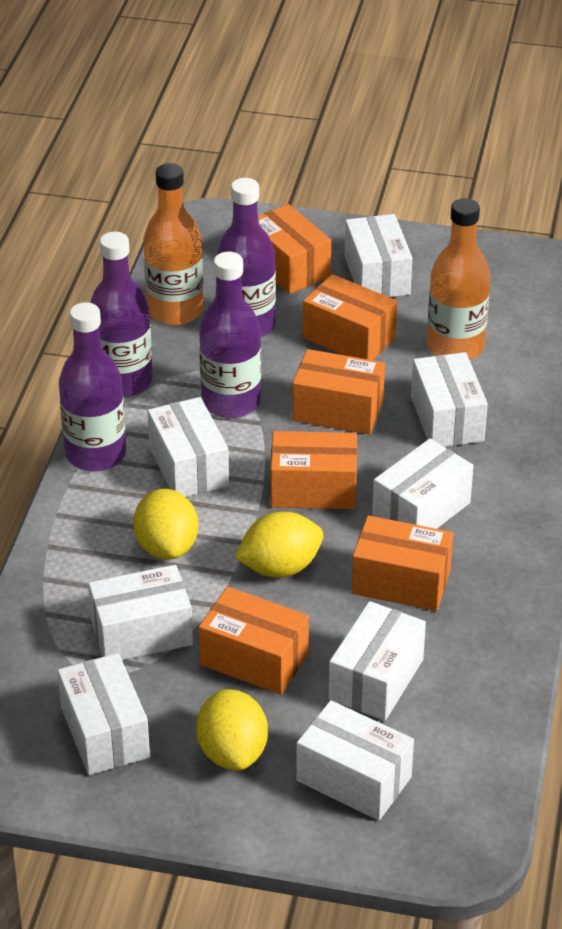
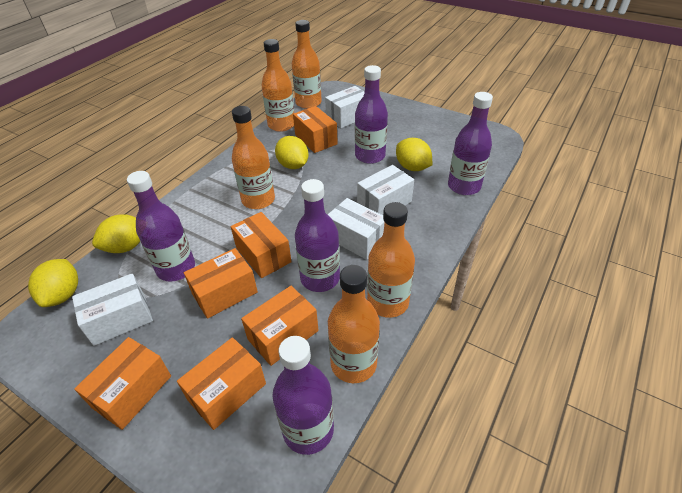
orange bottle: [143,163,203,325] [427,198,491,360] = 2 -> [232,106,275,209] [261,39,294,132] [292,20,322,109] [328,265,380,383] [367,202,415,318] = 5
purple bottle: [59,302,126,471] [90,232,153,397] [199,252,261,418] [217,178,276,337] = 4 -> [127,171,195,282] [272,336,334,455] [295,179,340,292] [355,65,388,164] [448,92,493,195] = 5
white box: [57,653,150,775] [88,565,193,660] [147,397,229,497] [296,700,414,820] [329,601,426,721] [345,214,412,297] [372,439,474,529] [411,352,488,447] = 8 -> [72,273,153,346] [325,86,365,128] [327,198,384,260] [357,165,414,215] = 4
yellow lemon: [133,489,198,559] [196,689,268,770] [234,511,324,578] = 3 -> [28,259,78,307] [92,214,140,253] [275,136,309,169] [396,138,432,171] = 4

